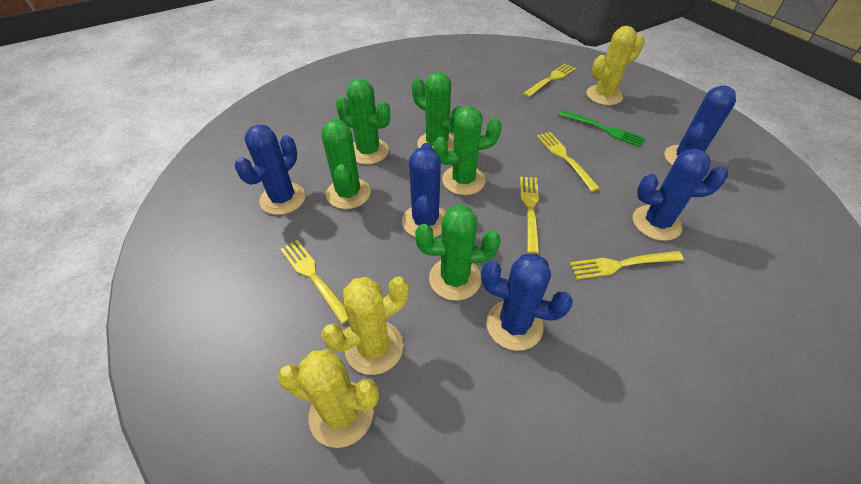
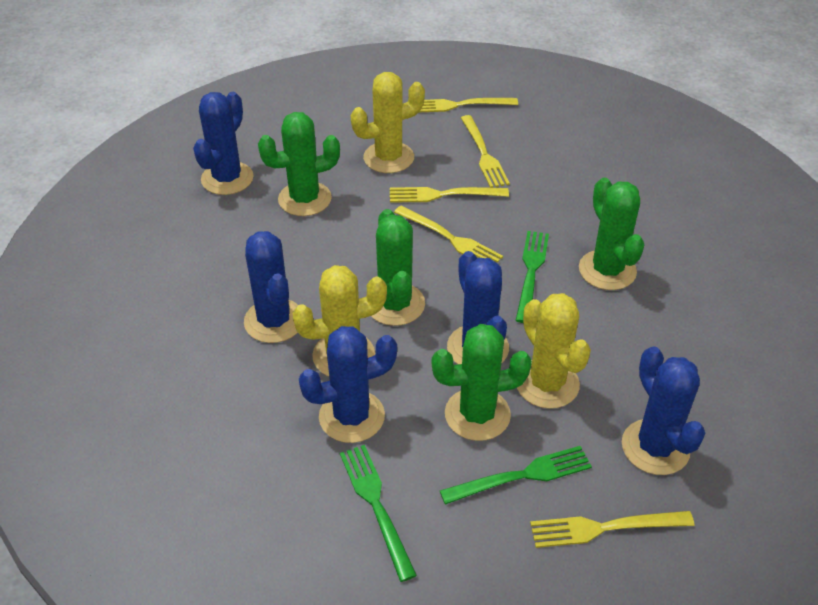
green cactus: [321,117,371,209] [336,78,390,164] [412,72,462,151] [415,205,501,301] [433,107,502,195] = 5 -> [258,112,340,216] [371,209,425,326] [432,324,532,441] [579,178,644,290] = 4
green fork: [558,110,645,147] = 1 -> [340,445,417,582] [440,446,592,505] [516,231,549,323] = 3

